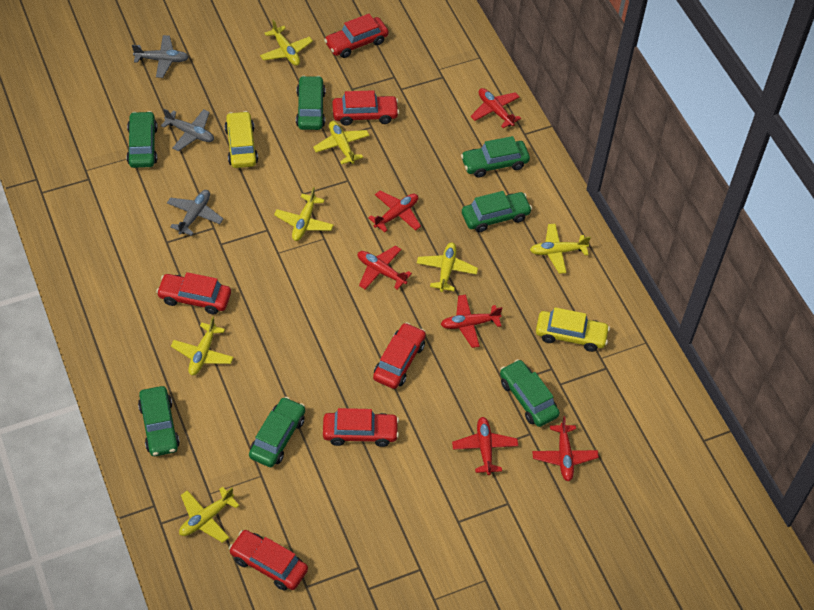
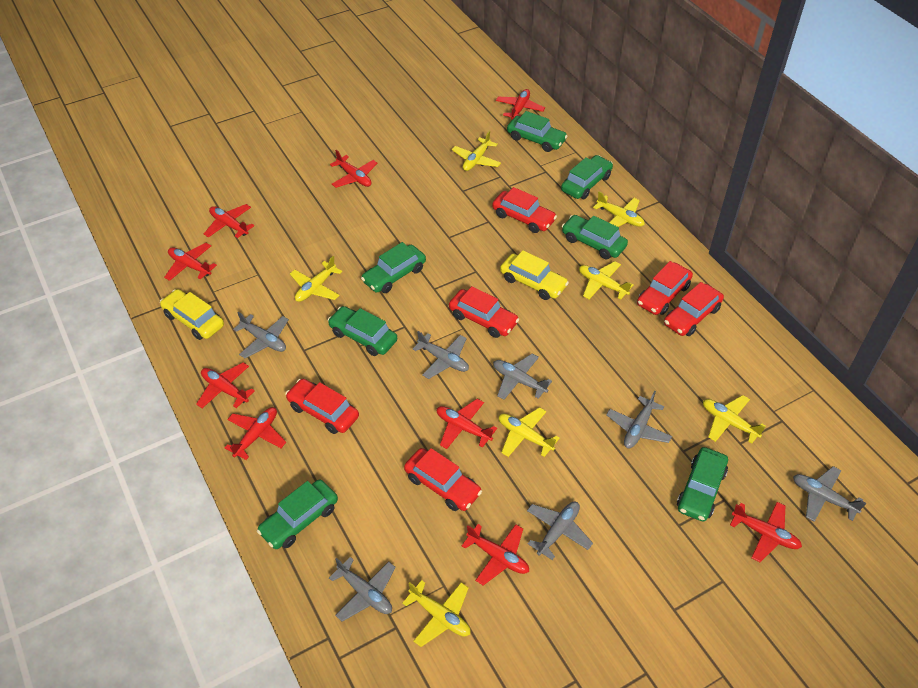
grey plane: [132,35,189,78] [161,109,214,151] [167,190,224,236] = 3 -> [233,312,289,358] [329,557,396,622] [412,331,469,379] [493,354,552,400] [527,502,593,560] [606,391,672,448] [793,466,866,522] = 7
red plane: [358,245,412,290] [368,191,421,233] [441,295,502,348] [452,417,518,475] [470,88,521,128] [532,416,599,482] = 6 -> [164,243,217,281] [196,362,255,408] [204,204,254,238] [225,407,286,460] [330,150,378,188] [437,399,497,449] [462,524,529,585] [496,89,545,120] [730,502,802,562] = 9

